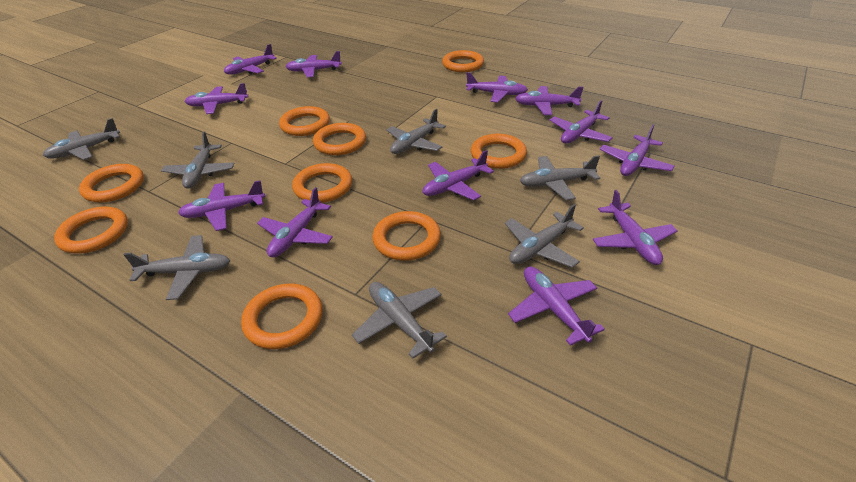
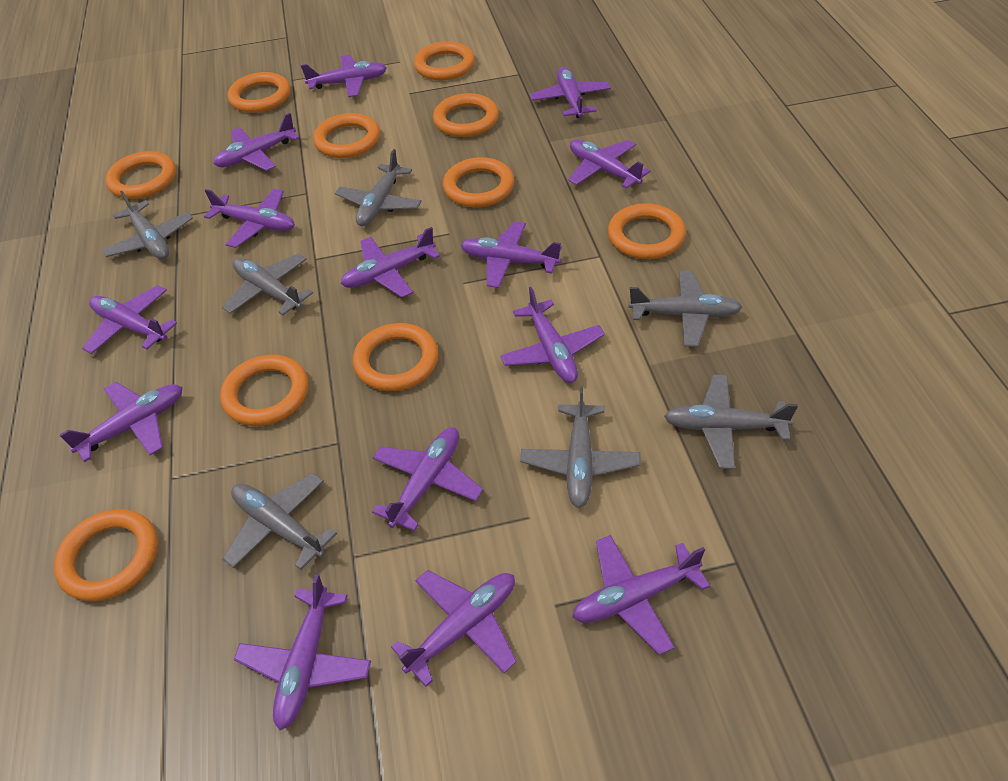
orange ring: [54,206,128,254] [79,164,144,202] [241,283,323,349] [279,106,330,136] [292,163,352,203] [313,123,366,155] [372,211,441,261] [442,50,484,72] [471,134,527,169] = 9 -> [54,509,158,602] [106,151,176,199] [220,355,308,426] [228,72,290,113] [313,113,380,158] [353,323,439,391] [414,41,475,80] [433,93,499,137] [443,157,514,208] [608,203,686,259] = 10
purple plane: [178,180,266,231] [184,83,249,114] [224,44,277,75] [257,187,333,257] [285,51,342,77] [423,150,494,200] [466,72,528,102] [508,267,605,345] [515,86,584,115] [550,100,613,144] [593,190,678,265] [600,125,675,176] = 12 -> [59,382,183,462] [82,285,177,354] [204,188,295,248] [213,113,299,171] [234,574,371,730] [301,55,387,97] [341,227,440,298] [372,427,483,531] [391,570,517,687] [461,221,562,288] [500,287,605,383] [530,67,611,118] [568,139,650,189] [572,535,710,655] = 14

